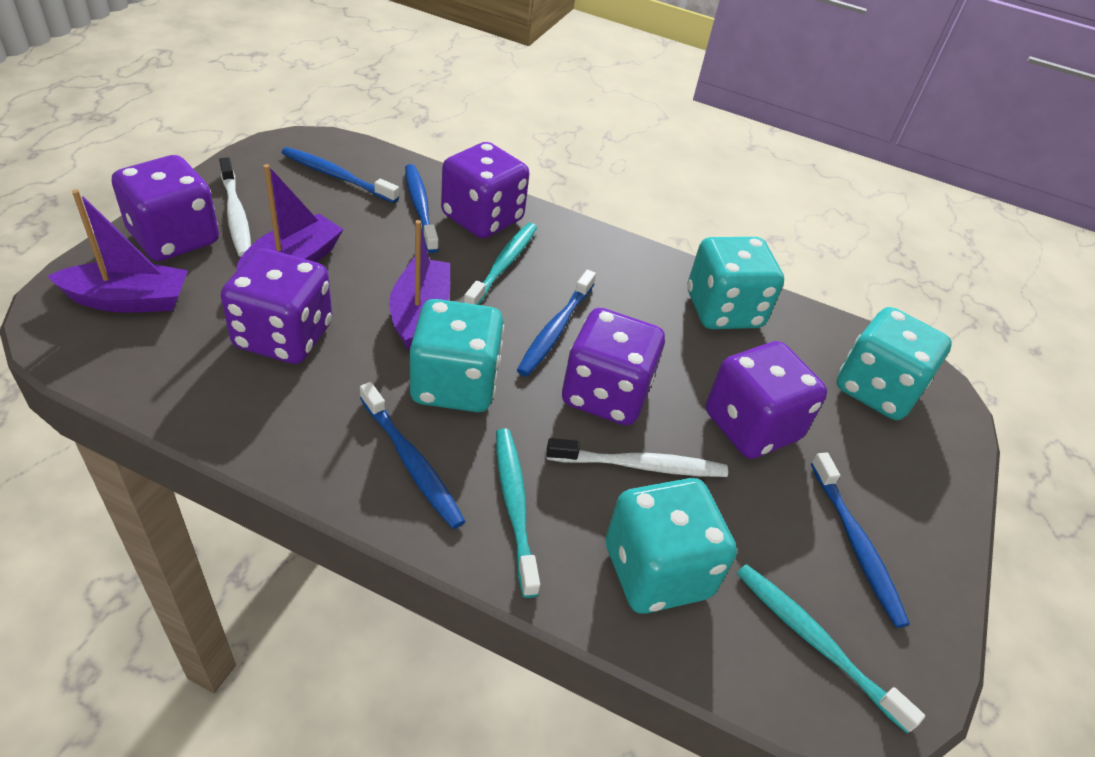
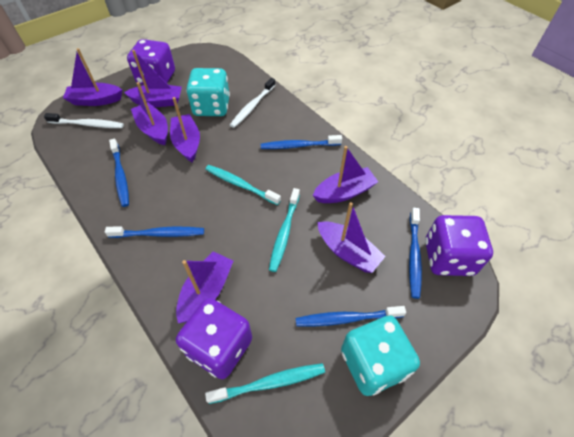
purple boat: [48,190,188,313] [236,164,344,271] [389,220,450,351] = 3 -> [63,48,122,106] [124,50,182,107] [131,82,168,145] [170,97,200,162] [176,251,233,323] [313,146,378,203] [317,202,386,273] = 7
purple dice: [112,155,219,261] [221,248,332,364] [441,142,529,239] [562,308,665,426] [706,341,827,459] = 5 -> [127,39,175,85] [176,298,252,379] [425,215,493,276] = 3
turquoise dice: [410,299,504,412] [605,478,737,614] [688,237,784,329] [837,307,952,420] = 4 -> [186,68,230,116] [341,315,420,396] = 2

